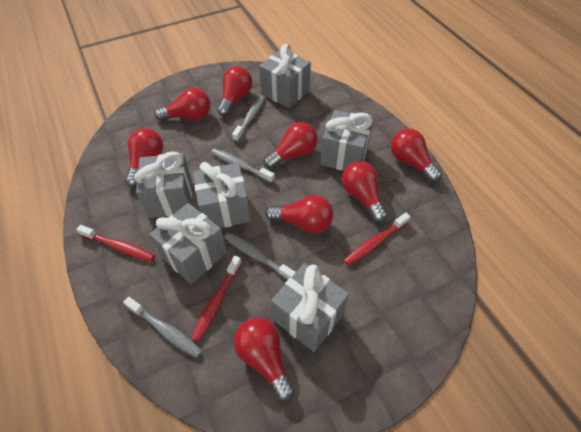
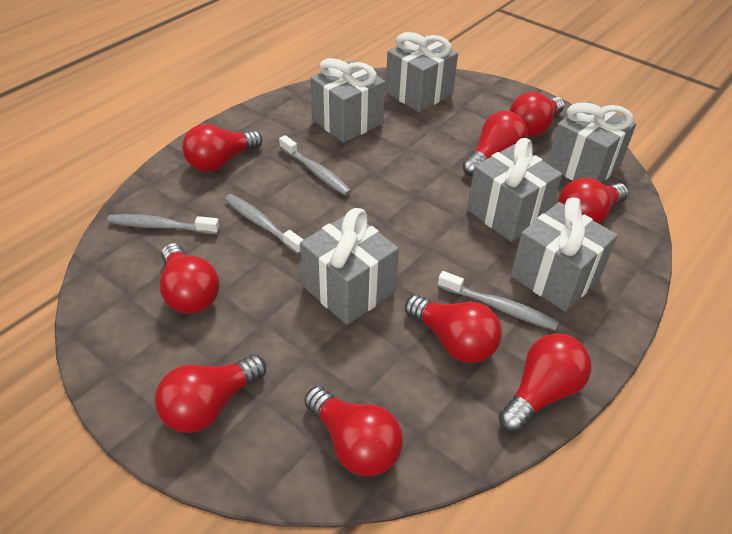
red light bulb: [125,128,163,187] [154,88,210,121] [217,66,252,116] [234,318,295,401] [263,122,318,169] [265,195,333,233] [342,161,387,223] [391,128,442,182] = 8 -> [155,355,266,433] [160,243,219,314] [182,124,263,172] [304,386,403,476] [405,295,502,363] [462,111,527,176] [498,333,591,433] [510,92,564,137] [558,178,629,224] = 9
red toothbrush: [76,225,155,262] [191,256,242,342] [344,212,411,266] = 3 -> none = 0

